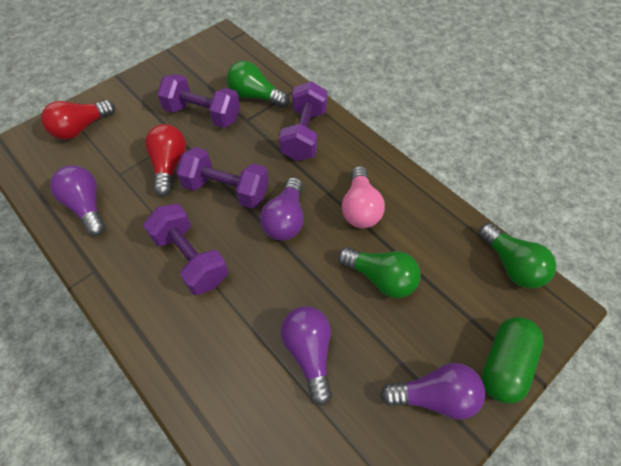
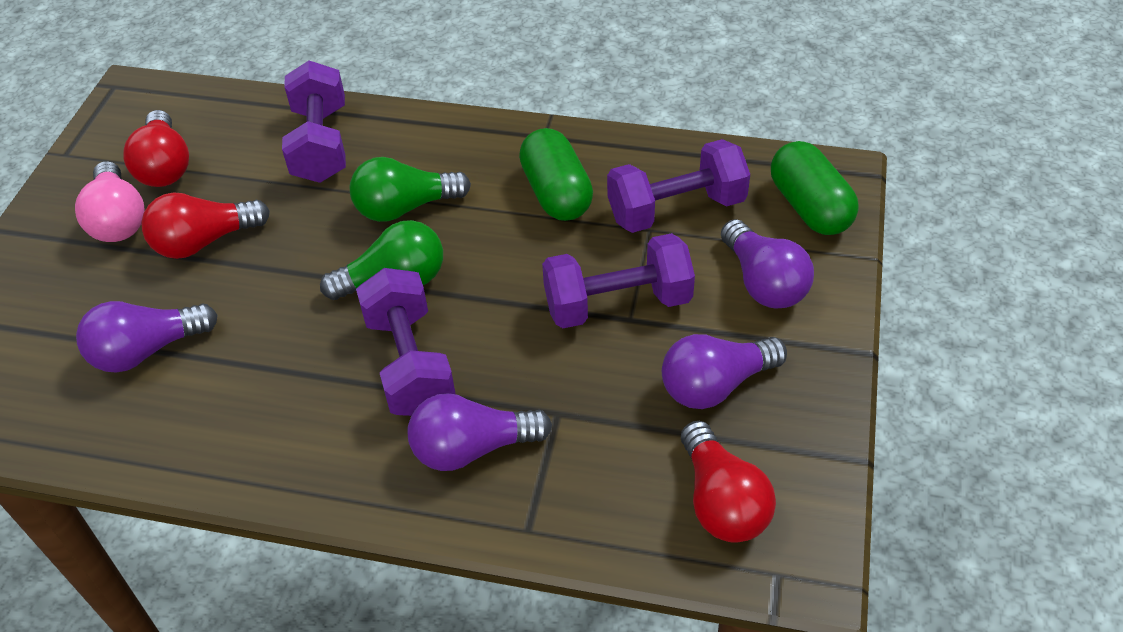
green capsule: [482,317,544,404] = 1 -> [519,128,593,221] [771,141,859,235] = 2
green light bulb: [227,61,290,108] [338,247,421,298] [479,223,556,289] = 3 -> [320,220,443,300] [350,157,471,222] = 2
red light bulb: [41,100,115,140] [145,124,186,196] = 2 -> [123,110,189,187] [141,192,270,259] [681,421,776,543] = 3

